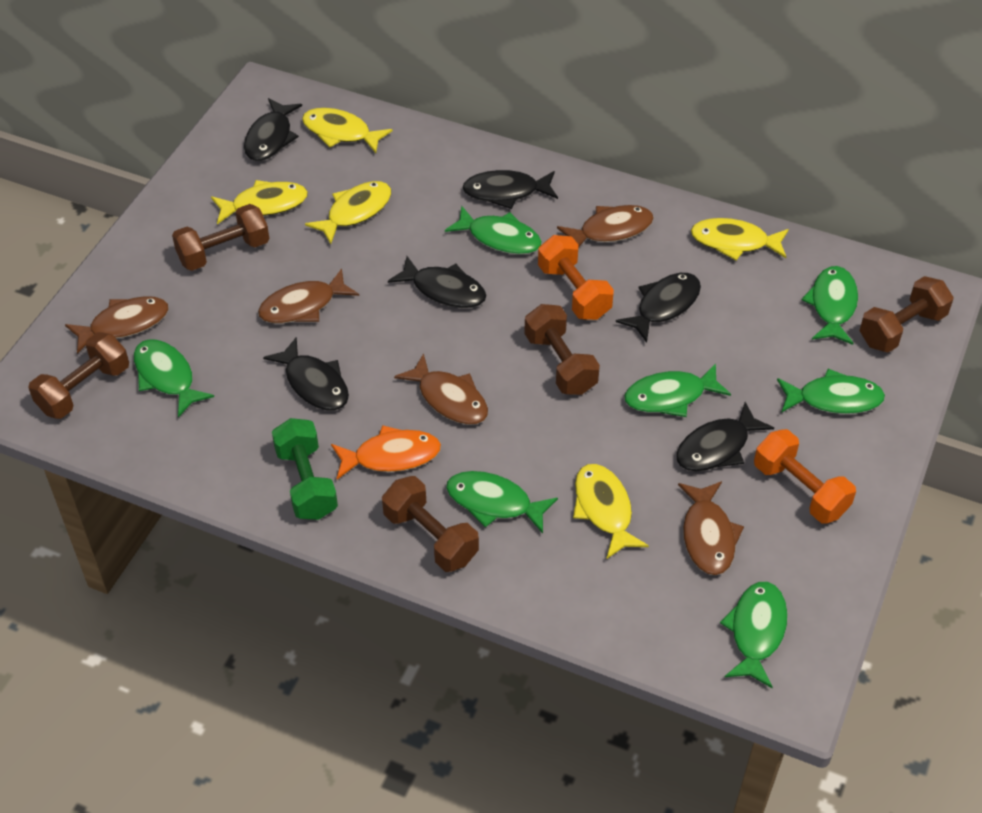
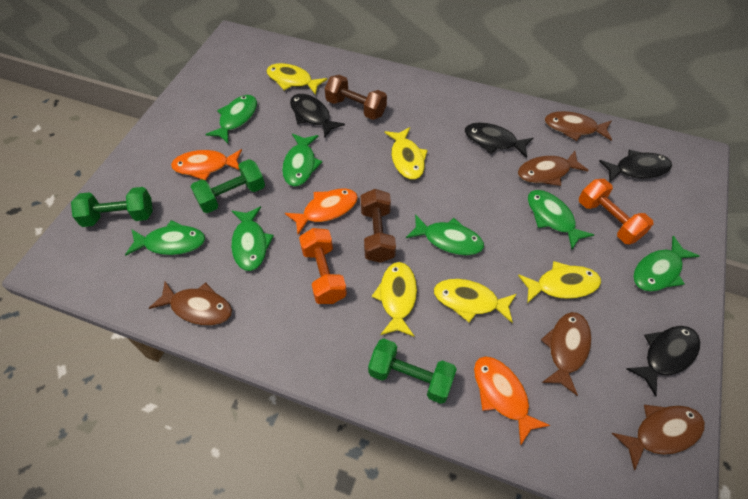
black fish: [244,98,302,161] [263,337,349,410] [388,256,487,308] [462,170,558,209] [616,273,701,343] [676,402,774,472] = 6 -> [290,94,345,137] [465,122,533,158] [599,150,672,182] [626,326,700,396] = 4
brown dumbbell: [28,332,129,419] [172,204,269,271] [382,476,479,572] [524,304,600,395] [860,276,954,353] = 5 -> [325,75,387,120] [361,189,396,263] = 2
green dumbbell: [272,418,338,520] = 1 -> [71,187,153,227] [191,159,265,213] [368,338,457,404] = 3
orange fish: [331,425,441,479] = 1 -> [171,149,242,180] [285,189,358,234] [474,356,550,446] = 3

